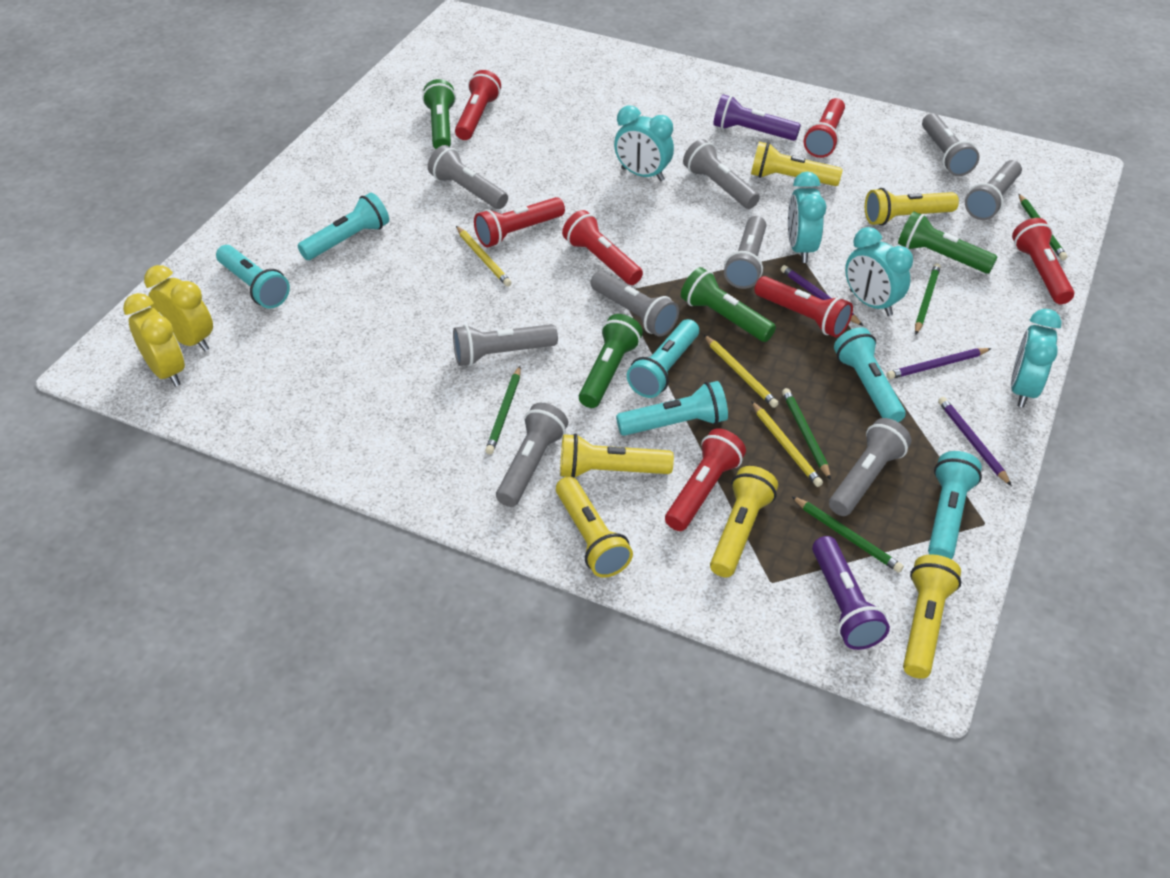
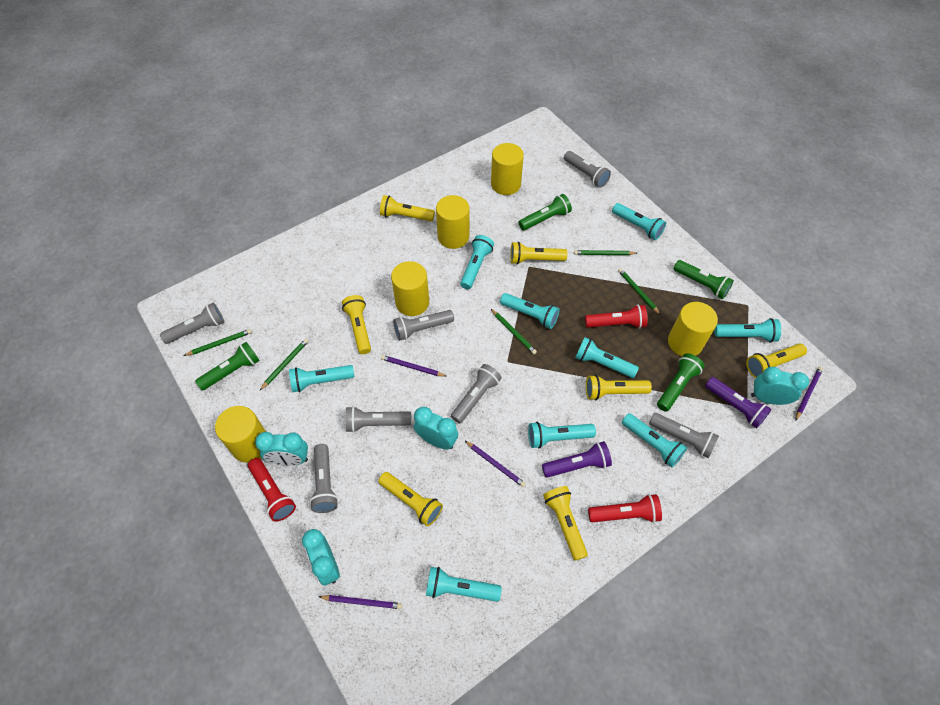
grey flashlight: [428,145,508,209] [453,324,558,366] [496,403,568,507] [591,271,679,337] [683,139,760,209] [724,216,766,289] [829,418,912,516] [922,113,979,176] [965,160,1022,220] = 9 -> [160,303,224,344] [309,444,338,513] [346,406,411,433] [393,310,454,341] [451,364,502,424] [564,151,611,188] [649,413,719,458] = 7
purple pencil: [781,265,863,326] [886,348,992,379] [938,397,1012,486] = 3 -> [319,595,402,609] [381,355,446,377] [464,440,526,487] [795,367,823,421] = 4
red flashlight: [455,70,501,140] [474,197,565,248] [562,210,643,285] [665,428,746,531] [754,276,853,338] [804,98,845,158] [1012,218,1074,304] = 7 -> [248,458,296,522] [585,304,647,328] [588,494,662,523] = 3
turquoise flashlight: [216,245,290,309] [298,193,389,260] [616,381,728,436] [627,319,699,398] [834,327,905,422] [928,451,982,559] = 6 -> [289,365,354,392] [426,567,502,602] [460,235,494,289] [500,293,560,329] [528,422,596,448] [575,337,639,378] [612,203,666,240] [622,413,687,468] [714,318,781,343] = 9
yellow clock: [123,293,185,387] [144,265,213,351] = 2 -> none = 0
yellow cylinder: none = 0 -> [215,406,266,463] [391,261,429,316] [436,195,469,249] [491,143,524,195] [668,302,718,356] = 5
yellow flashlight: [556,476,633,578] [560,433,674,478] [710,466,778,577] [751,142,843,186] [865,188,959,226] [903,554,961,679] = 6 -> [342,295,371,354] [378,472,443,526] [380,195,435,221] [510,242,568,265] [543,486,588,561] [586,375,652,400] [746,344,807,378] = 7
yellow pencil: [456,226,512,287] [704,335,779,408] [751,401,823,487] = 3 -> none = 0

